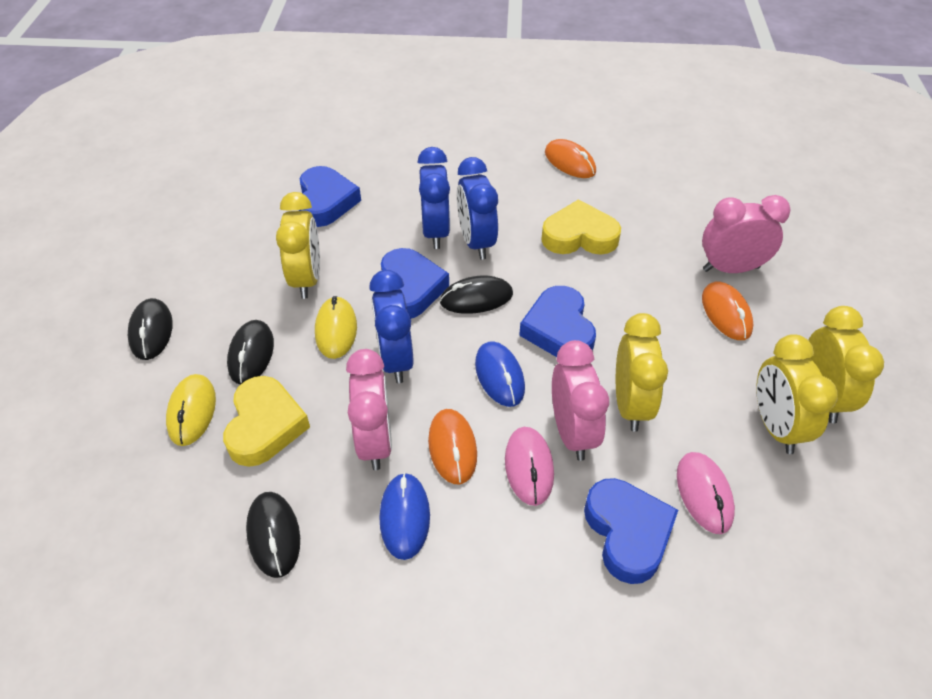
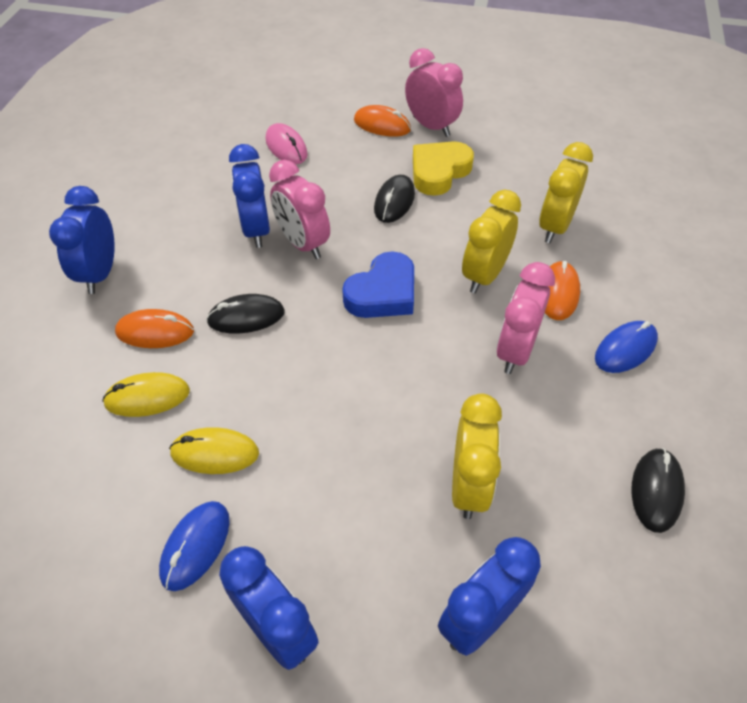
black mouse: [128,298,173,360] [227,320,274,384] [246,492,300,578] [440,276,513,314] = 4 -> [206,294,285,334] [374,175,415,223] [632,448,685,533] = 3
blue clock: [369,270,414,383] [417,147,450,249] [457,157,498,260] = 3 -> [49,186,115,294] [219,546,319,670] [229,144,270,248] [438,537,541,656] = 4
blue heart: [299,166,361,227] [381,248,449,319] [519,286,596,357] [584,478,678,584] = 4 -> [342,251,414,318] = 1
pink mouse: [505,427,554,506] [677,452,735,534] = 2 -> [266,123,308,164] = 1
yellow clock: [276,192,320,299] [616,313,668,432] [756,334,838,454] [809,306,884,423] = 4 -> [452,393,502,519] [462,190,521,294] [539,142,593,243] = 3
yellow heart: [223,376,310,467] [541,199,621,255] = 2 -> [413,141,474,196] = 1

